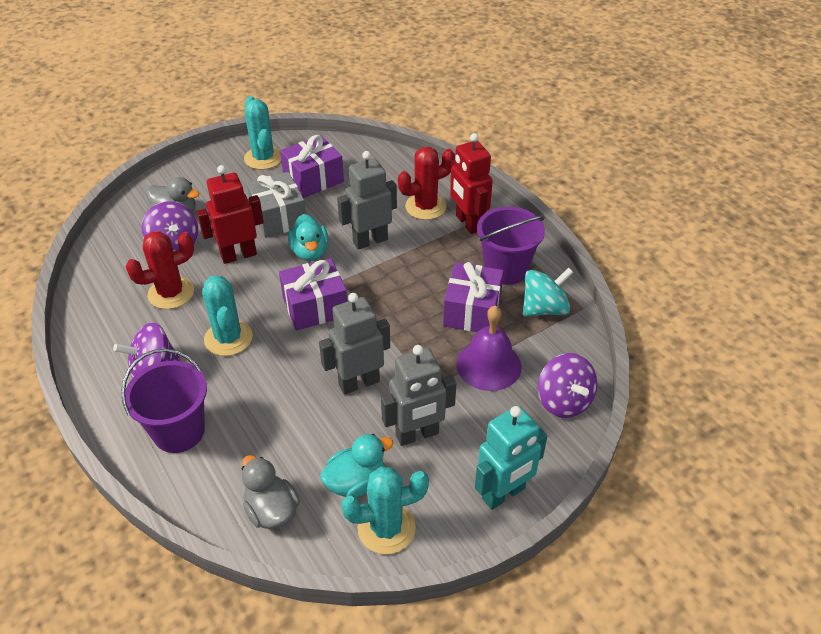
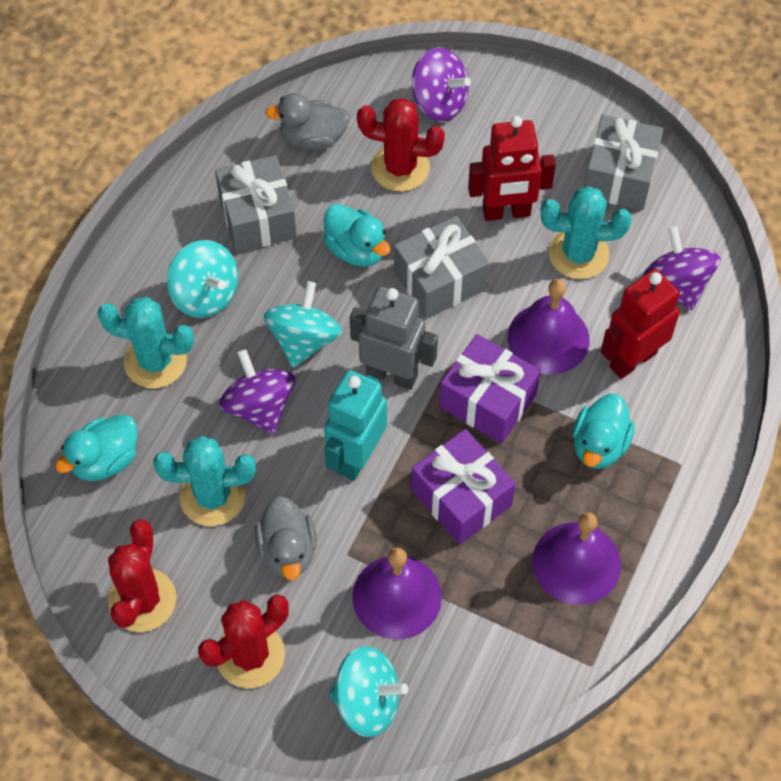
grey gift: [247,172,306,238] = 1 -> [215,155,297,253] [394,216,490,319] [584,115,663,210] = 3
grey robot: [319,293,390,395] [337,151,397,250] [381,345,456,446] = 3 -> [350,287,438,390] = 1
purple bell: [456,306,522,391] = 1 -> [352,548,442,639] [508,279,590,374] [533,512,621,605] = 3
purple bucket: [121,349,207,453] [477,207,545,285] = 2 -> none = 0
purple gift: [279,258,347,330] [280,135,344,198] [443,262,504,332] = 3 -> [411,429,516,545] [439,334,541,443] = 2
red cactus: [126,231,194,309] [398,147,455,220] = 2 -> [108,519,177,632] [198,594,289,688] [357,98,445,191] = 3
turquoise duck: [288,214,329,261] [320,434,393,497] = 2 -> [55,414,137,481] [323,204,391,267] [573,394,635,469] = 3
turquoise spinning top: [523,267,573,317] = 1 -> [167,240,238,318] [264,281,342,368] [329,646,408,737] = 3

